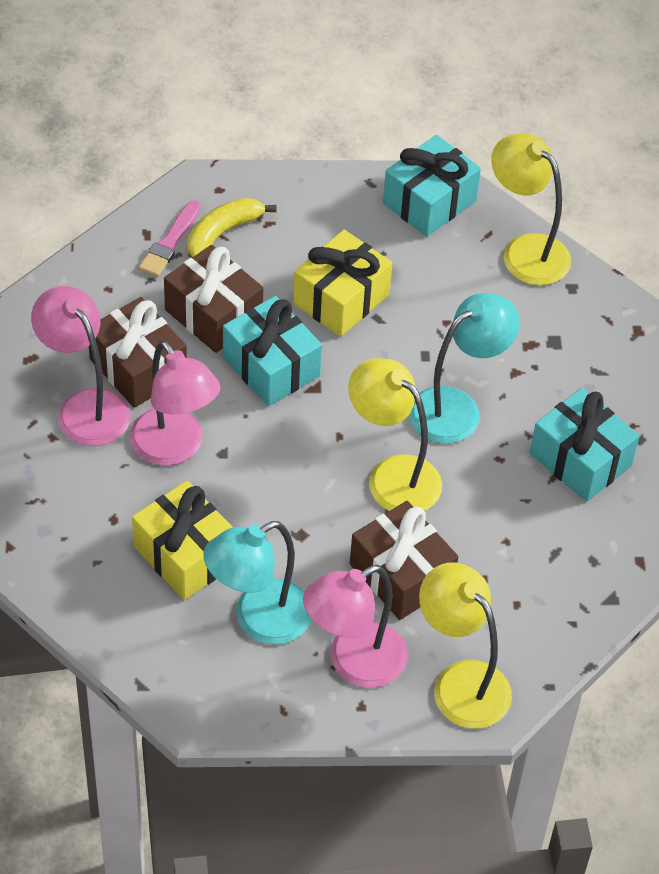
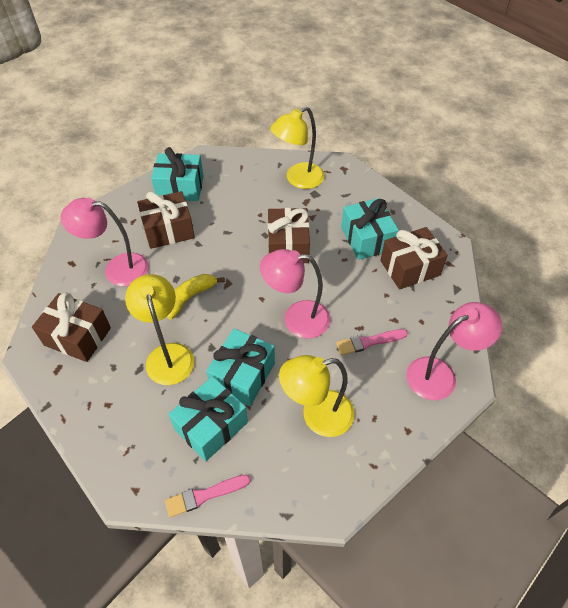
brown gift: [89,297,187,408] [164,245,263,353] [350,501,458,620] = 3 -> [32,292,111,362] [137,191,195,249] [268,208,310,263] [380,227,448,289] = 4
pink brush: [139,200,201,277] = 1 -> [165,474,251,517] [336,329,408,355] = 2
turquoise gift: [223,296,322,406] [383,135,481,237] [530,388,639,502] = 3 -> [151,147,204,201] [169,376,248,461] [206,329,275,406] [341,198,399,260] = 4
turquoise lamp: [203,521,312,645] [409,293,520,444] = 2 -> none = 0
yellow gift: [132,481,233,600] [293,230,392,337] = 2 -> none = 0

